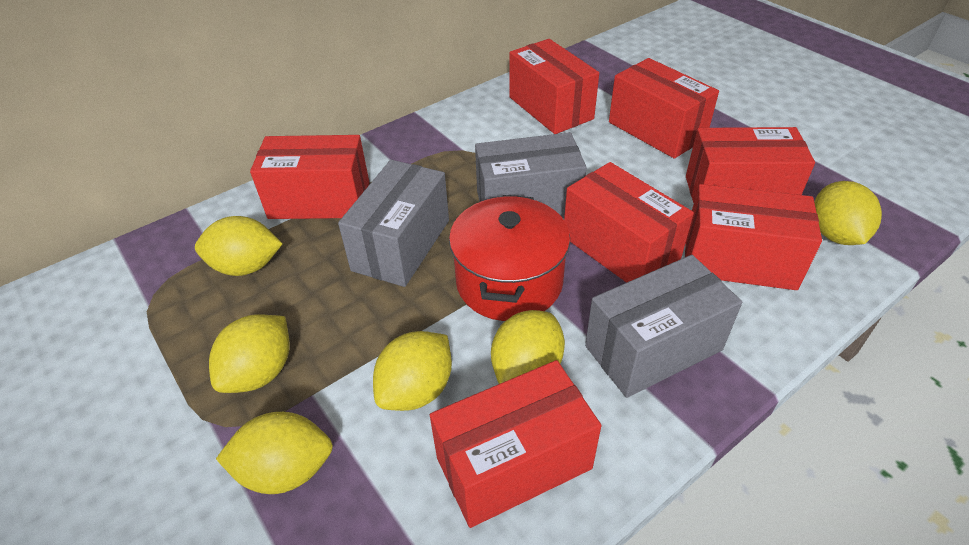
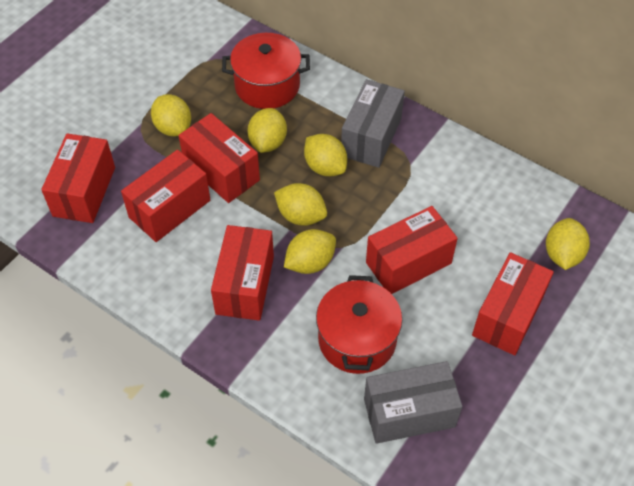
grey box: [338,160,449,287] [475,132,587,218] [585,255,742,398] = 3 -> [341,79,405,168] [364,361,463,444] = 2
red box: [250,135,369,219] [430,360,601,528] [509,39,599,134] [564,162,694,283] [609,58,719,159] [685,184,822,290] [686,127,815,203] = 7 -> [41,133,115,223] [121,150,210,242] [179,113,260,203] [211,225,274,321] [366,206,458,294] [472,252,554,355] = 6
red pot: [449,195,570,321] = 1 -> [222,33,310,109] [316,275,402,374] = 2

